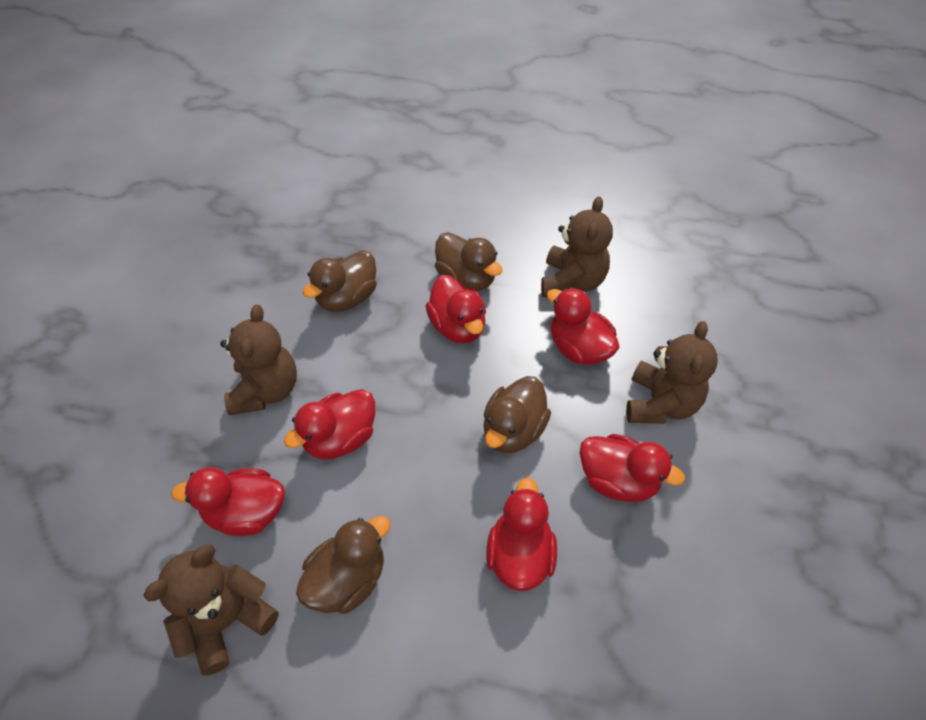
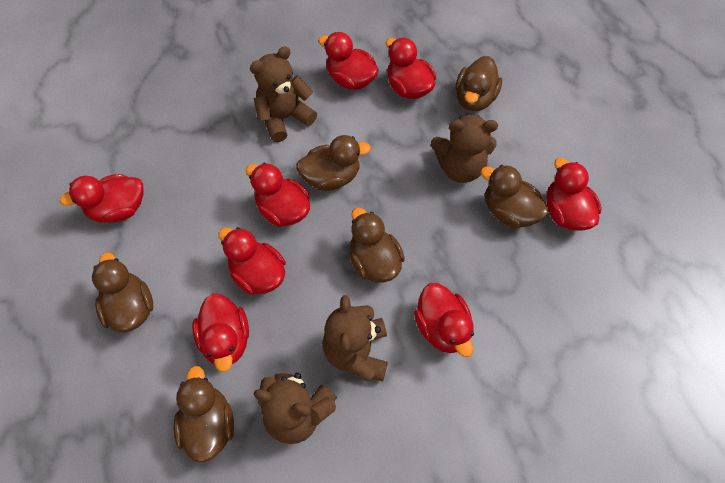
brown duck: [296,516,391,614] [303,250,377,312] [435,232,502,291] [483,376,551,453] = 4 -> [92,253,153,333] [174,366,234,462] [296,135,371,191] [349,208,405,282] [456,56,502,111] [480,165,549,229] = 6
red duck: [171,467,285,536] [284,389,375,460] [426,275,486,344] [486,478,557,591] [547,288,620,365] [580,434,685,502] = 6 -> [60,174,143,223] [192,293,249,372] [218,227,286,295] [245,163,310,227] [318,32,379,90] [386,38,436,99] [414,283,474,357] [546,158,602,231] = 8

